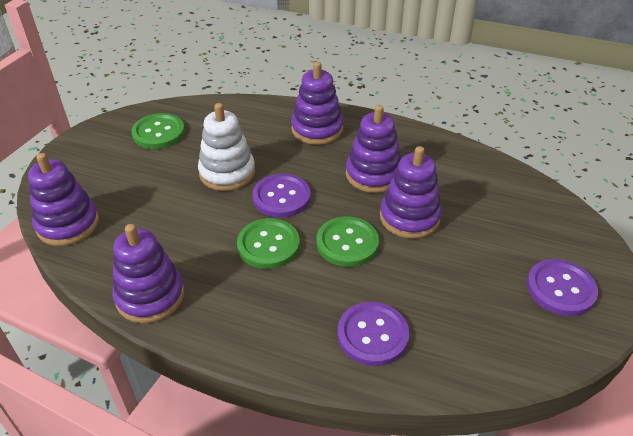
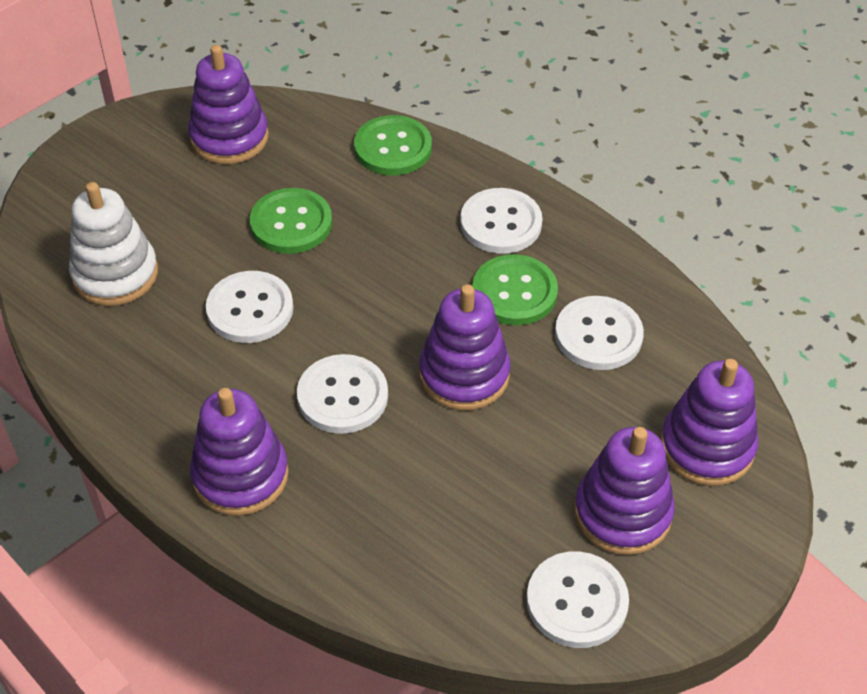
purple button: [252,174,311,218] [337,302,409,366] [527,259,598,316] = 3 -> none = 0
white button: none = 0 -> [206,271,293,343] [297,354,388,434] [460,188,542,254] [526,551,629,648] [555,296,644,370] = 5

